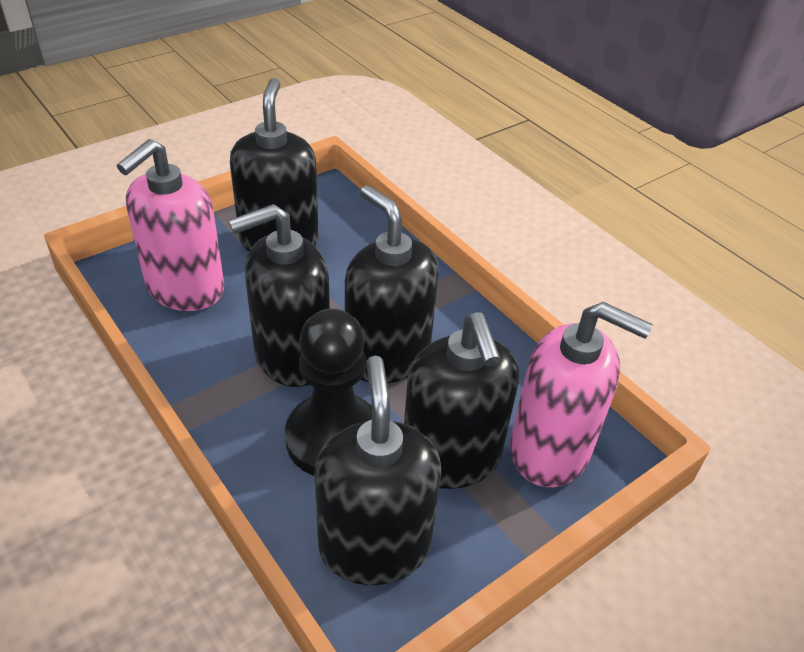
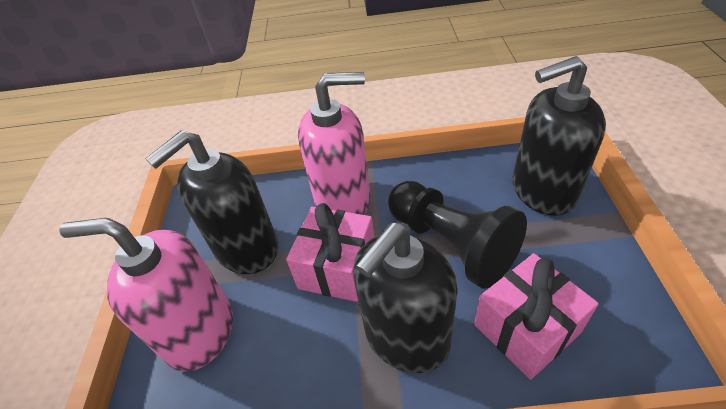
black soap dispenser: [229,204,330,387] [230,78,319,252] [315,356,441,585] [345,185,439,383] [404,312,519,489] = 5 -> [145,131,278,274] [353,222,458,373] [513,56,606,216] = 3
pink gift: none = 0 -> [286,203,374,302] [474,253,599,379] = 2

